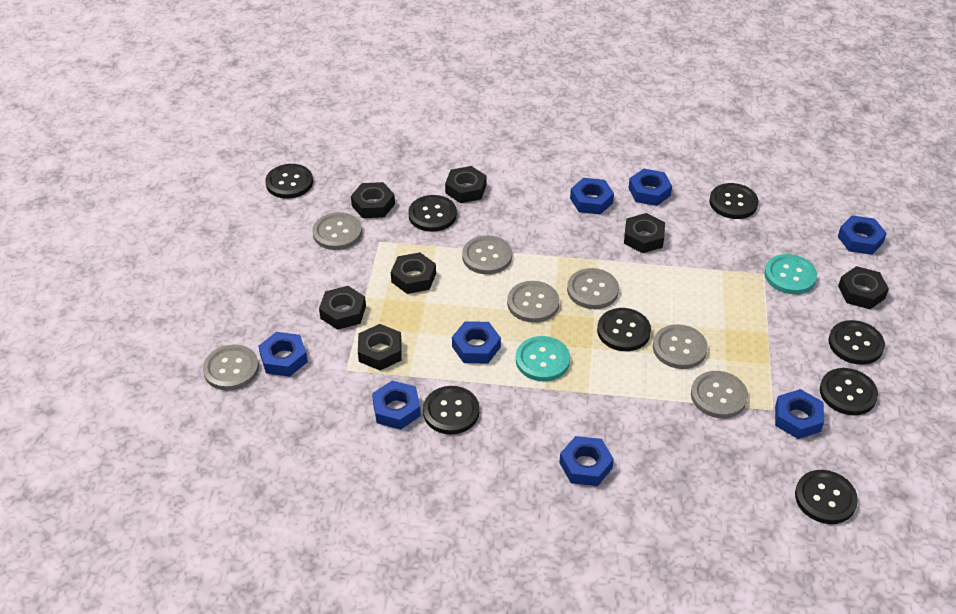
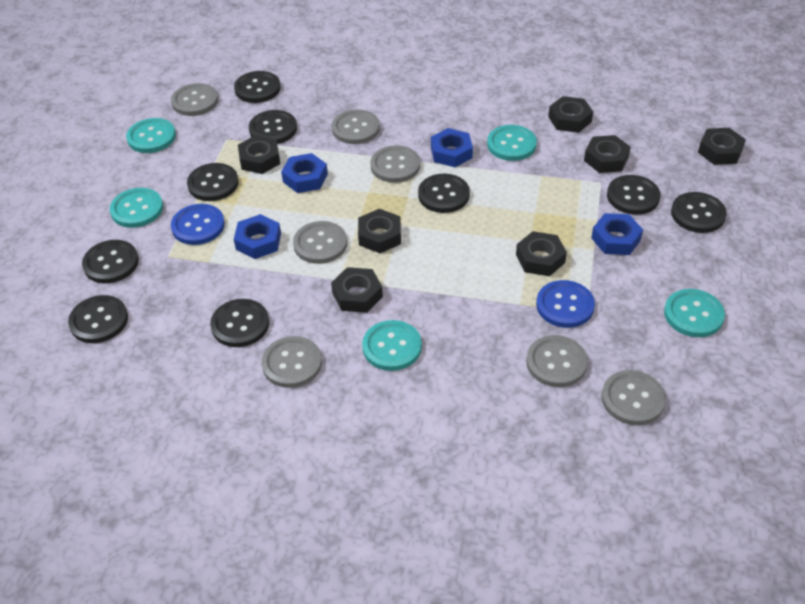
black button: [265,164,313,199] [408,195,457,232] [423,386,480,434] [597,308,651,351] [709,183,759,219] [795,470,858,524] [820,368,878,415] [829,320,885,365] = 8 -> [68,295,128,343] [82,240,139,283] [187,163,239,201] [210,299,269,347] [234,71,281,103] [249,110,297,144] [418,174,470,213] [607,175,661,215] [671,192,727,233] = 9
blue button: none = 0 -> [171,204,225,245] [536,280,595,328] = 2
blue nut: [258,332,308,377] [372,380,421,430] [452,321,501,363] [559,436,614,486] [570,178,614,215] [628,169,672,206] [775,389,824,439] [838,215,887,255] = 8 -> [234,214,281,259] [281,153,328,193] [431,128,473,167] [591,213,643,255] = 4
turquoise button: [516,336,570,381] [765,254,817,294] = 2 -> [110,188,163,228] [126,118,176,153] [362,320,422,371] [487,125,537,161] [664,289,725,337] = 5

